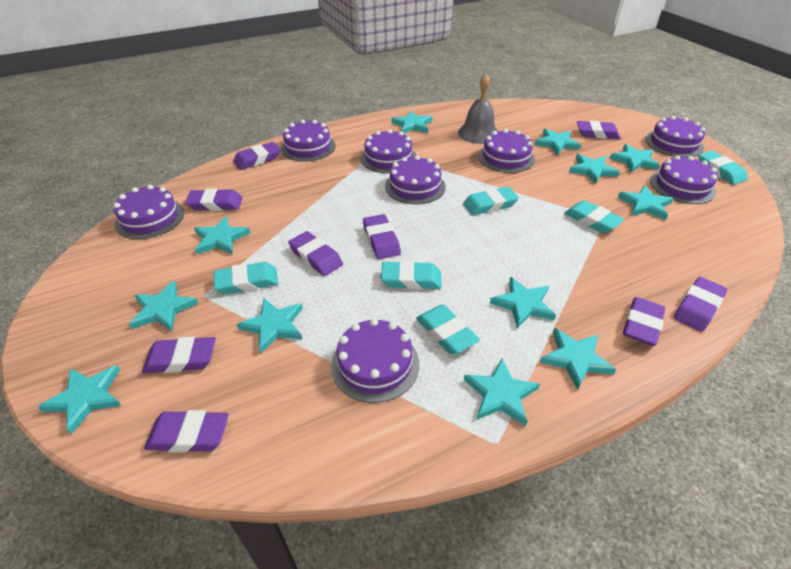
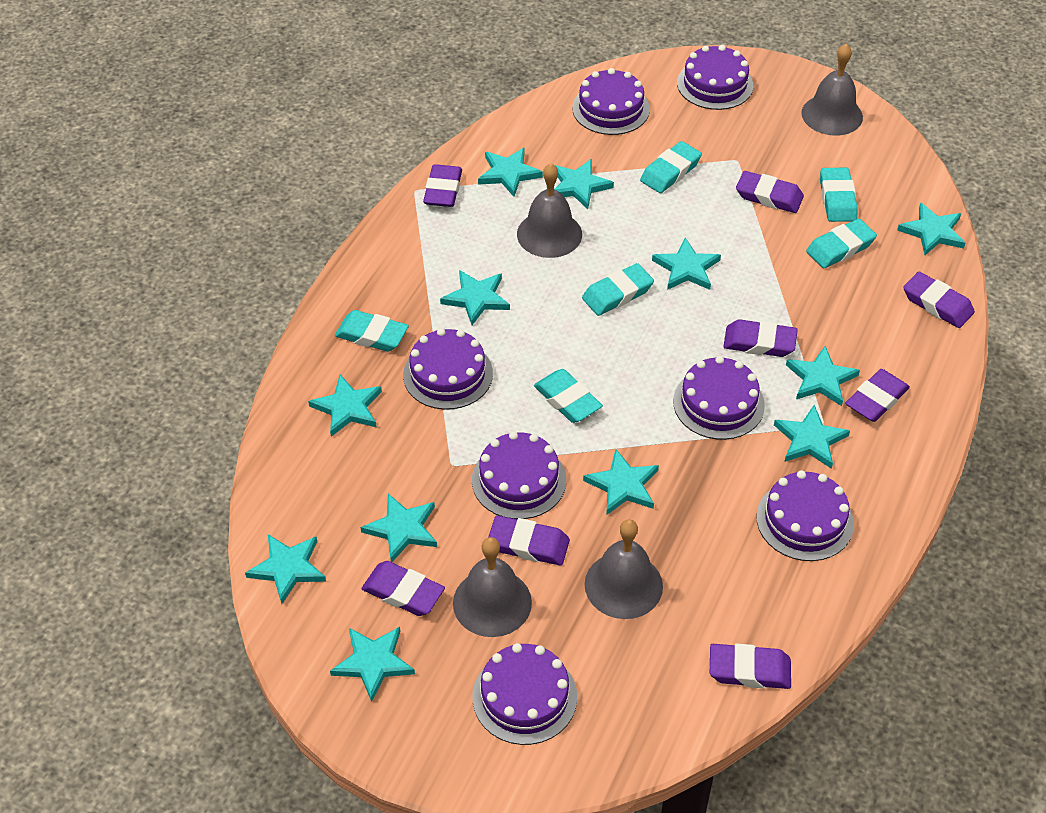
grey bell: [458,73,498,144] = 1 -> [453,537,532,637] [517,163,582,258] [585,519,663,619] [801,44,863,136] = 4
purple cake: [113,185,184,239] [281,120,335,162] [331,318,419,403] [360,129,416,173] [385,155,446,205] [478,129,535,173] [645,116,705,158] [650,155,718,204] = 8 -> [403,328,493,410] [472,431,566,519] [473,643,577,745] [572,68,650,135] [673,356,765,440] [677,45,753,110] [756,470,854,561] = 7
purple eraser: [142,337,216,373] [144,410,229,452] [185,189,242,211] [233,142,281,170] [288,231,343,276] [363,214,401,259] [577,121,620,139] [623,297,665,346] [674,277,727,332] = 9 -> [362,561,445,616] [423,164,462,207] [488,515,570,565] [710,643,791,689] [723,319,798,357] [736,171,804,213] [845,369,910,422] [903,272,975,328] = 8

